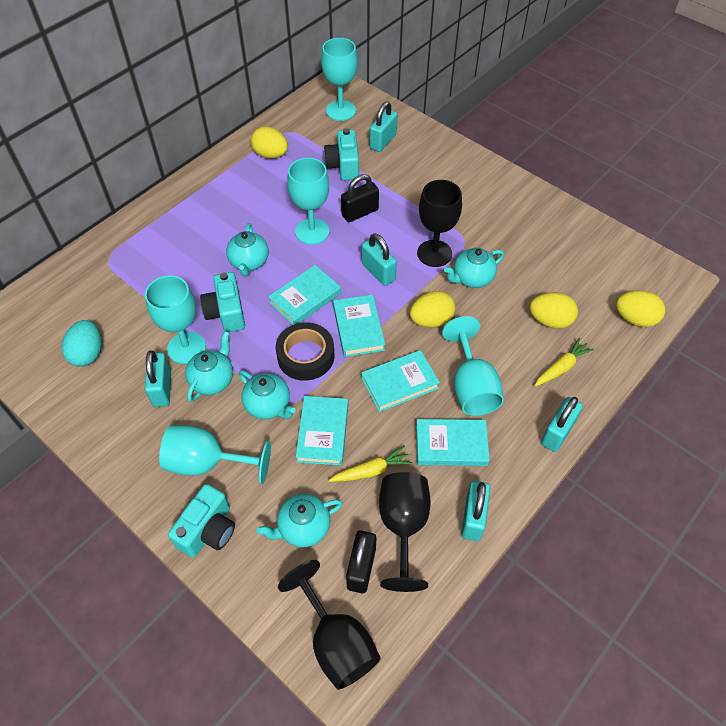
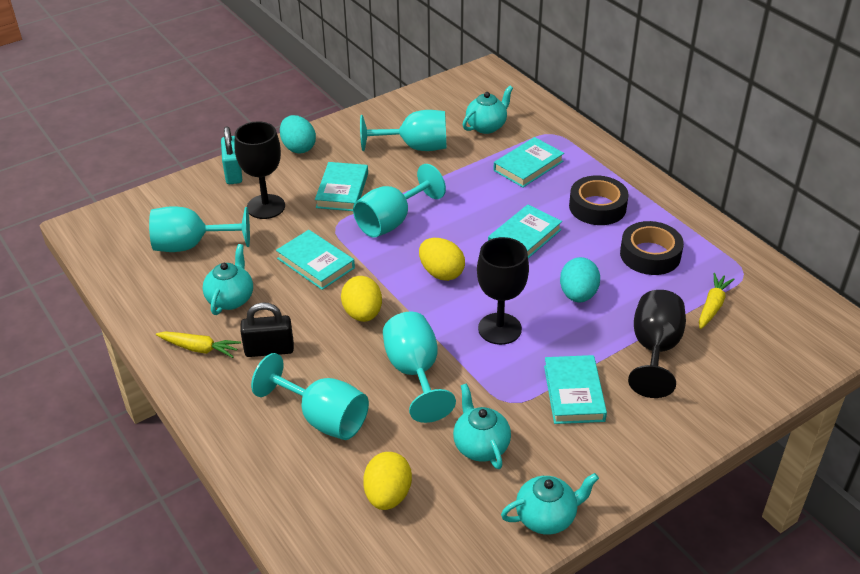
black padlock: [341,174,379,222] [346,531,376,593] = 2 -> [240,302,294,357] = 1
black tape: [275,322,334,381] = 1 -> [569,176,629,225] [620,221,684,275] = 2
turquoise camera: [168,484,235,558] [200,272,245,332] [324,128,359,180] = 3 -> none = 0
turquoise egg: [62,320,102,367] = 1 -> [280,115,316,154] [560,257,600,302] = 2
turquoise padlock: [145,350,171,407] [362,233,397,286] [370,102,397,152] [461,481,490,541] [541,397,583,452] = 5 -> [221,126,242,184] = 1
turquoise teapot: [185,331,233,402] [226,223,269,276] [239,370,296,419] [257,494,343,547] [444,248,504,288] = 5 -> [203,244,253,315] [453,384,511,469] [462,85,513,134] [501,473,599,535] = 4
yellow egg: [251,126,288,159] [410,291,455,328] [529,292,578,329] [616,290,665,327] = 4 -> [341,276,382,322] [363,452,412,510] [419,238,465,281] = 3

